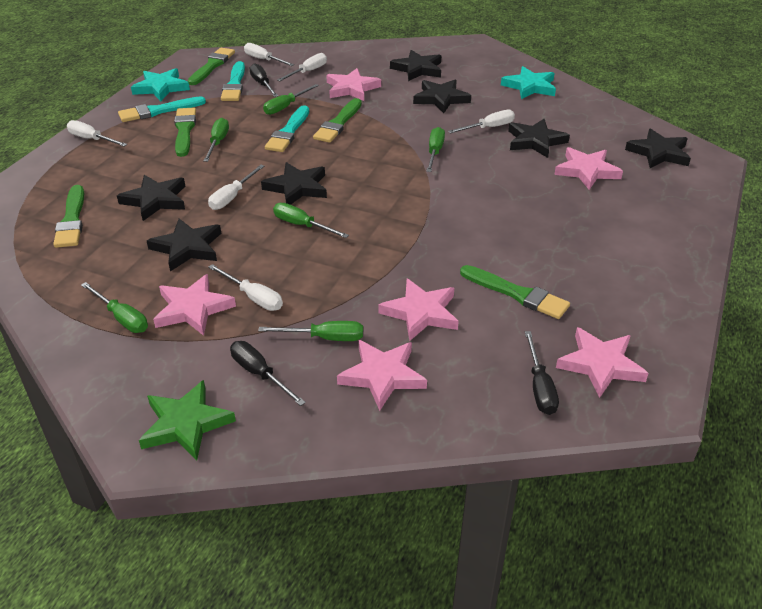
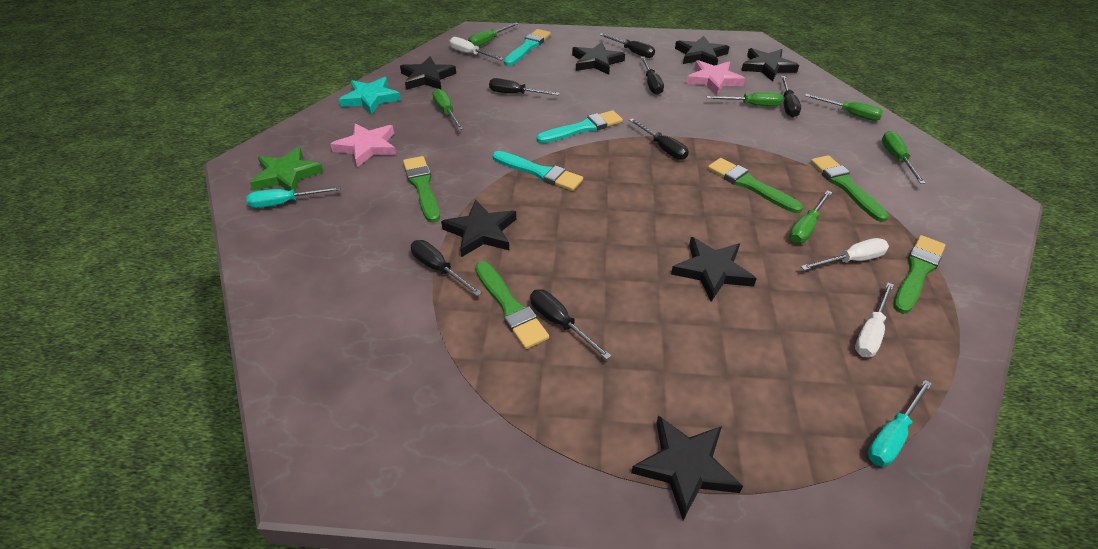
black screwdriver: [230,341,306,406] [249,63,278,97] [525,331,559,415] = 3 -> [411,240,482,296] [489,78,560,95] [530,289,611,360] [599,33,655,58] [629,118,689,160] [641,57,664,95] [781,76,801,117] = 7
pink star: [153,274,236,336] [326,68,381,101] [337,340,427,411] [378,279,459,341] [554,147,623,190] [556,327,648,398] = 6 -> [330,123,396,167] [686,60,745,95] = 2
turquoise screwdriver: none = 0 -> [247,186,341,208] [867,380,932,467] = 2
turquoise star: [131,68,190,101] [501,66,556,99] = 2 -> [339,77,401,115] = 1
white screwdriver: [67,120,127,146] [208,165,264,210] [208,264,283,311] [244,43,294,66] [277,53,327,81] [448,110,515,134] = 6 -> [450,37,503,60] [801,238,889,270] [855,282,894,358] = 3

